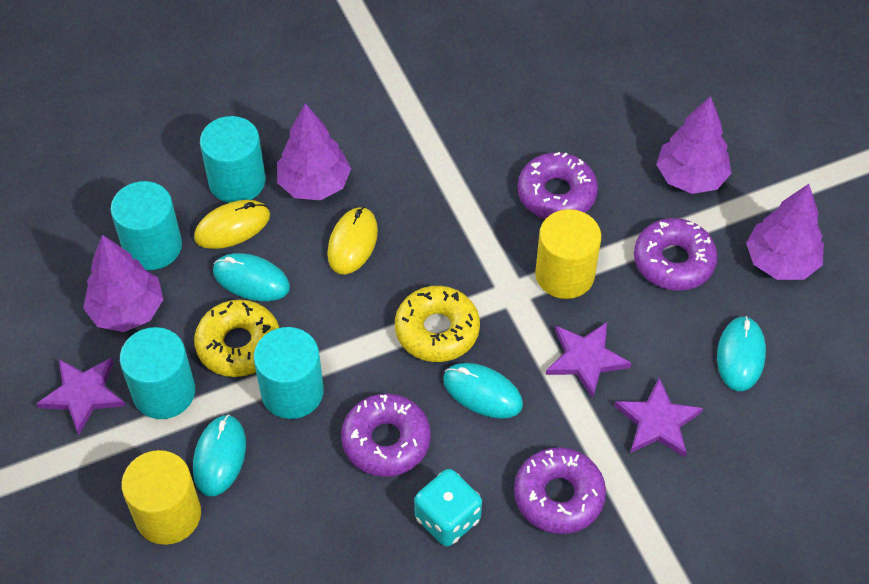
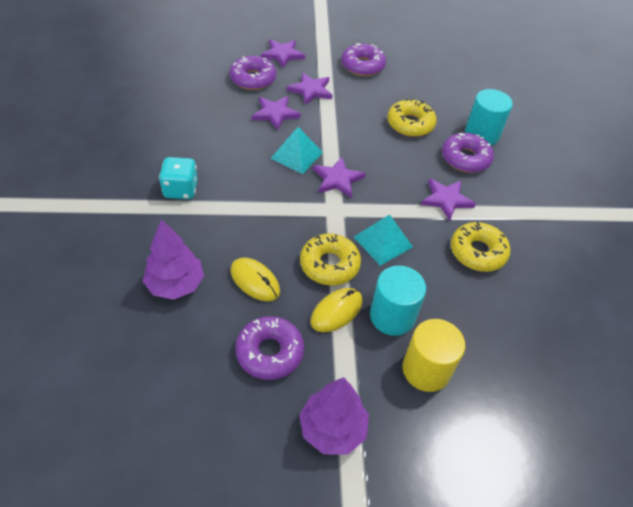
purple star: [36,358,125,435] [546,322,631,398] [614,378,703,457] = 3 -> [252,96,301,130] [261,39,305,69] [287,72,332,105] [313,157,366,198] [421,178,476,221] = 5
purple tree: [83,235,164,332] [277,103,351,200] [656,96,732,194] [746,184,824,280] = 4 -> [142,220,204,300] [299,377,369,454] = 2
turquoise cylinder: [111,181,182,270] [120,327,195,419] [200,116,266,203] [254,327,324,419] = 4 -> [370,266,426,336] [465,89,513,145] = 2
turquoise mouse: [193,415,246,497] [213,253,290,301] [443,363,523,418] [717,316,766,391] = 4 -> none = 0
turquoise pyramid: none = 0 -> [270,127,323,174] [354,215,413,266] = 2
yellow cylinder: [121,450,201,545] [535,209,601,299] = 2 -> [403,319,465,392] = 1
yellow donut: [194,300,279,377] [395,286,480,362] = 2 -> [300,233,361,286] [387,99,437,137] [451,222,510,272] = 3

